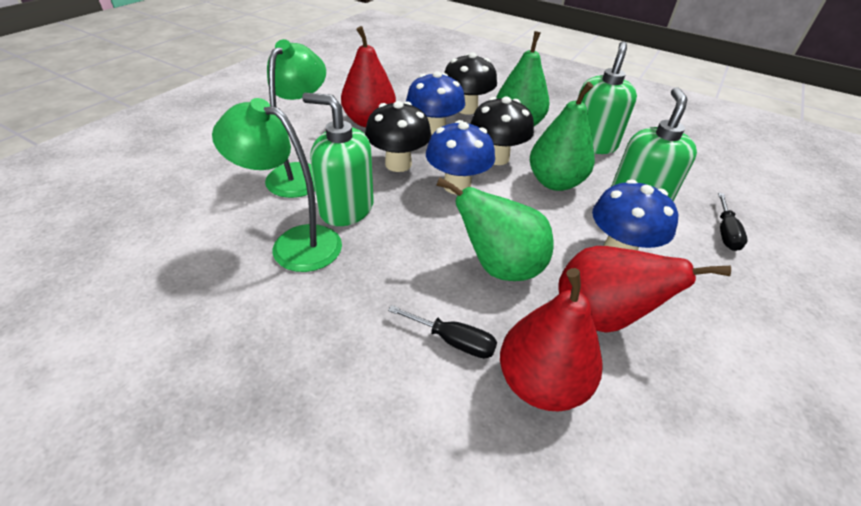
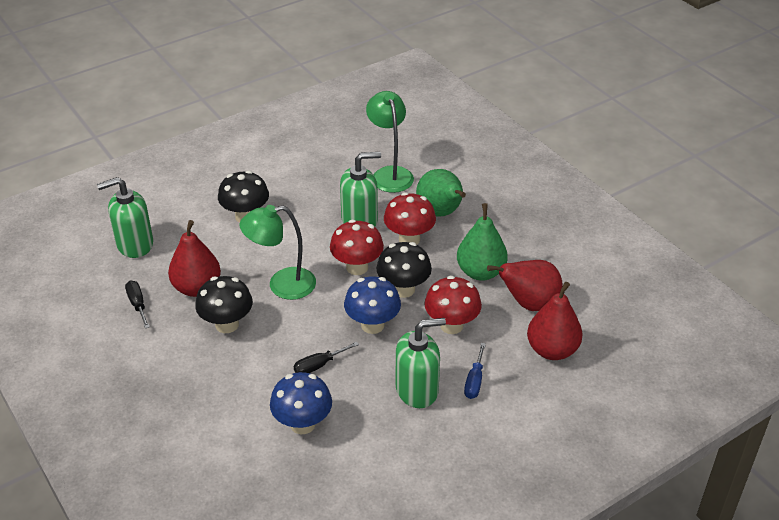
blue mushroom: [406,71,465,136] [426,120,495,195] [592,179,678,251] = 3 -> [270,372,332,434] [344,276,401,334] = 2
blue screwdriver: none = 0 -> [464,343,486,399] = 1
green pear: [436,177,554,281] [496,31,550,126] [530,82,595,191] = 3 -> [416,169,466,217] [457,203,508,281] = 2
red mushroom: none = 0 -> [330,220,384,275] [384,192,436,245] [424,276,482,334] = 3

